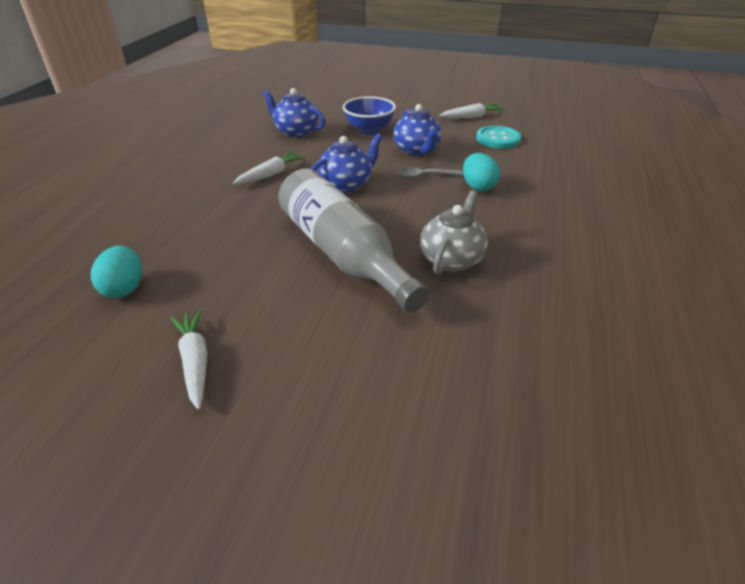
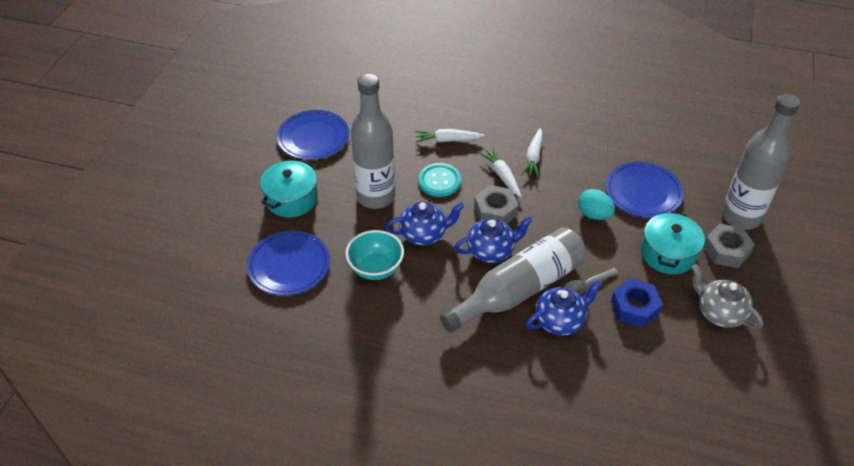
blue bowl: [343,96,396,134] = 1 -> none = 0
blue nut: none = 0 -> [611,279,663,328] = 1
blue plate: none = 0 -> [247,231,330,296] [277,110,349,160] [606,162,683,218] = 3
grey bottle: [278,169,429,313] = 1 -> [351,74,395,209] [440,227,586,333] [722,94,800,230] = 3
grey nut: none = 0 -> [474,185,519,224] [703,224,755,268] = 2
turquoise bowl: none = 0 -> [345,230,404,280] = 1
turquoise egg: [91,246,142,298] [463,153,500,191] = 2 -> [578,189,615,220] = 1
turquoise pot: none = 0 -> [260,160,318,218] [641,211,705,274] = 2

